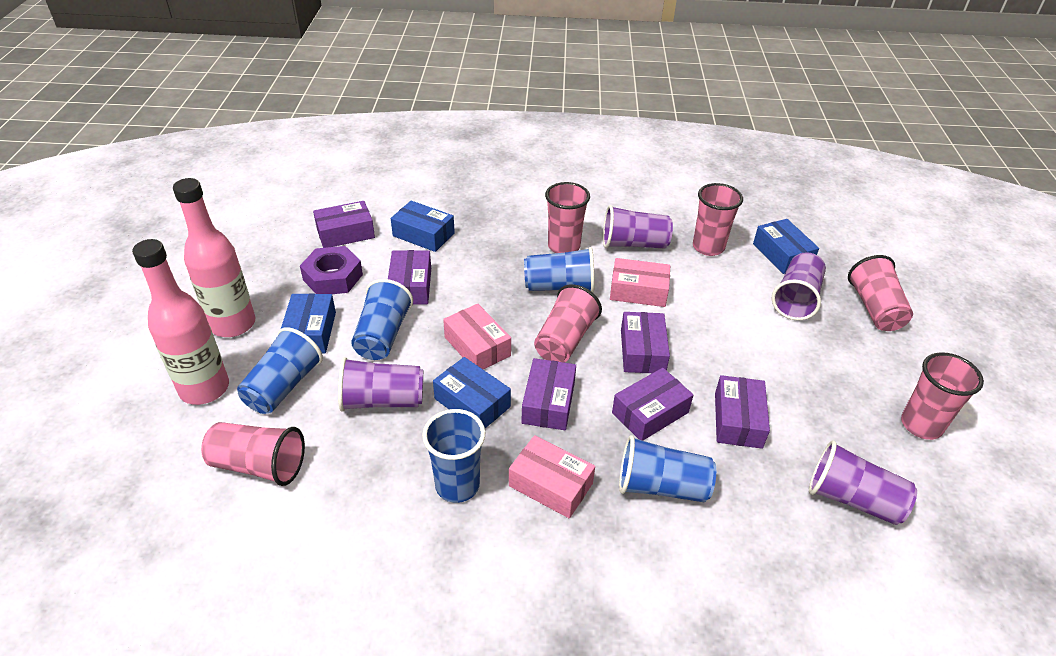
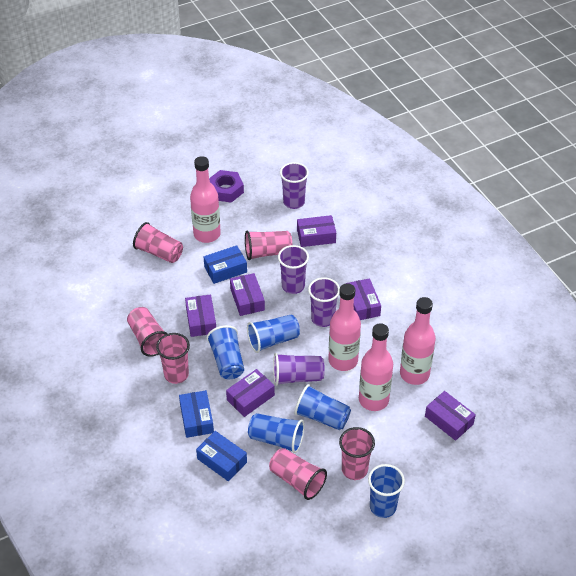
blue box: [281,293,336,353] [391,201,455,252] [433,357,511,428] [753,219,819,274] = 4 -> [179,390,214,438] [196,431,247,481] [204,245,247,284] = 3
pink bottle: [132,239,229,405] [173,178,255,337] = 2 -> [190,156,221,243] [328,283,361,371] [359,323,393,411] [400,297,436,385] = 4
pink box: [443,304,511,369] [509,435,595,518] [610,258,670,307] = 3 -> none = 0

